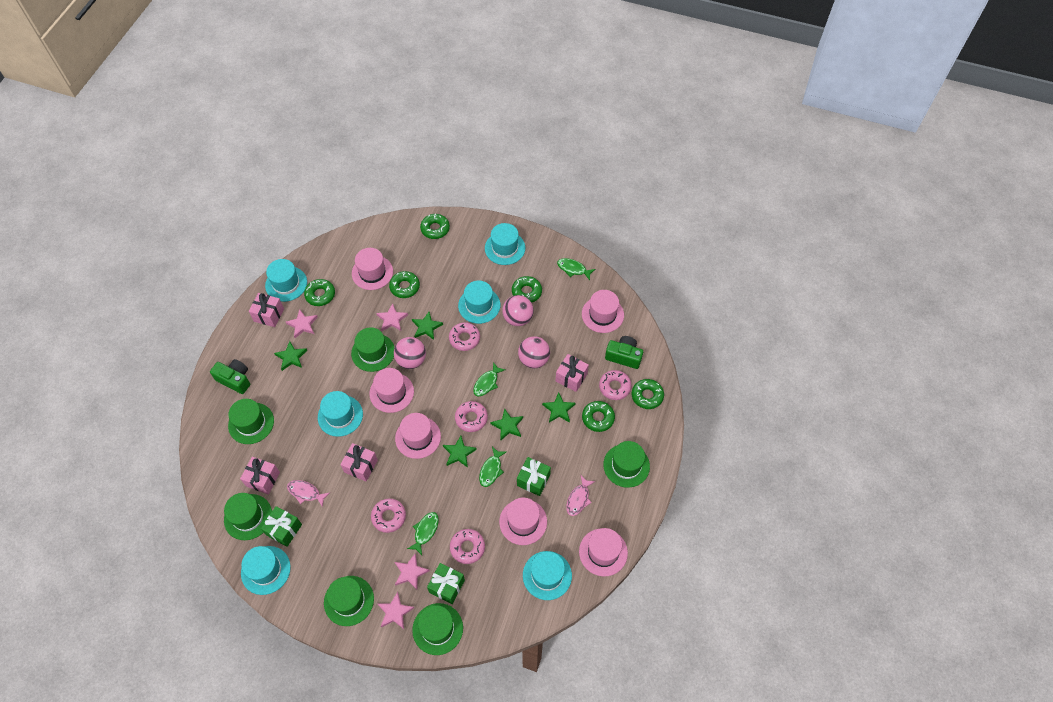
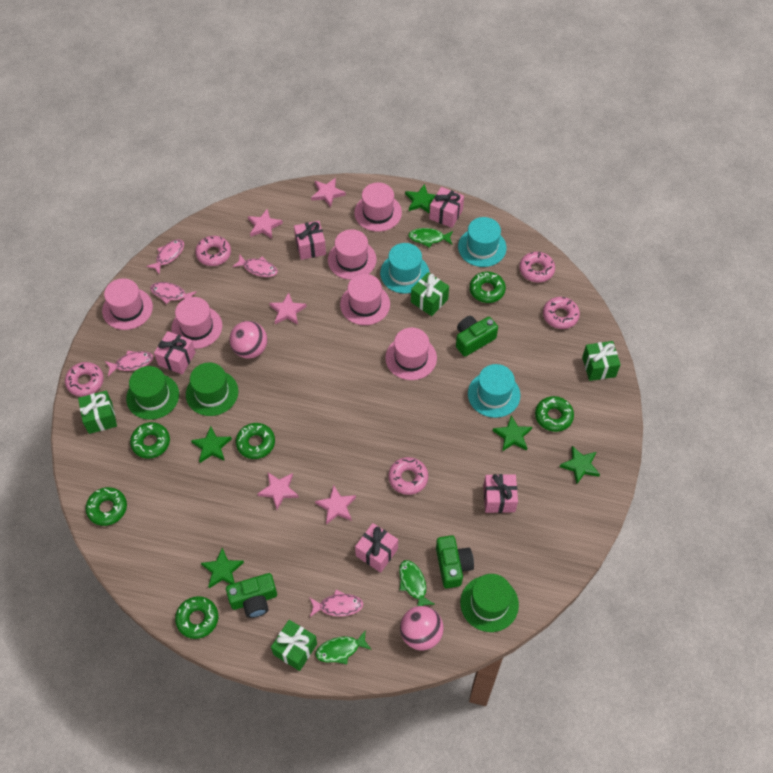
green camera: [210,359,250,394] [605,336,643,369] = 2 -> [226,573,277,618] [436,535,474,588] [456,316,498,357] = 3
green fish: [407,512,439,555] [473,362,506,397] [479,447,506,487] [557,258,595,280] = 4 -> [316,630,372,664] [399,560,435,606] [408,228,453,248] = 3
green gift: [261,506,302,547] [427,563,465,604] [517,457,551,496] = 3 -> [78,391,117,434] [271,620,317,671] [411,272,449,316] [582,341,621,381] = 4
green hat: [224,493,272,540] [228,399,274,444] [324,576,374,626] [351,327,395,372] [412,603,463,655] [603,441,650,488] = 6 -> [126,366,179,420] [186,362,238,416] [460,574,519,632] = 3
pink ball: [394,337,426,369] [502,295,534,326] [518,336,550,368] = 3 -> [229,321,267,359] [400,606,444,650] = 2
pink fish: [287,480,330,507] [566,476,596,516] = 2 -> [105,350,154,376] [146,239,184,274] [150,282,197,304] [232,254,278,277] [309,590,363,617] = 5
pink gift: [240,457,280,494] [249,293,284,327] [340,443,378,482] [556,354,589,392] = 4 -> [154,331,196,375] [294,221,326,260] [355,523,398,572] [429,187,464,228] [483,474,518,513] = 5
pink star: [286,309,318,338] [376,303,408,331] [378,592,414,629] [395,554,430,590] = 4 -> [248,209,283,239] [257,473,299,509] [269,293,307,325] [311,178,346,208] [315,485,356,524] = 5
turquoise hat: [241,546,291,595] [265,259,307,302] [318,391,363,437] [458,281,500,324] [485,223,525,265] [523,551,572,600] = 6 -> [380,243,429,294] [458,217,507,267] [468,364,520,418] = 3

